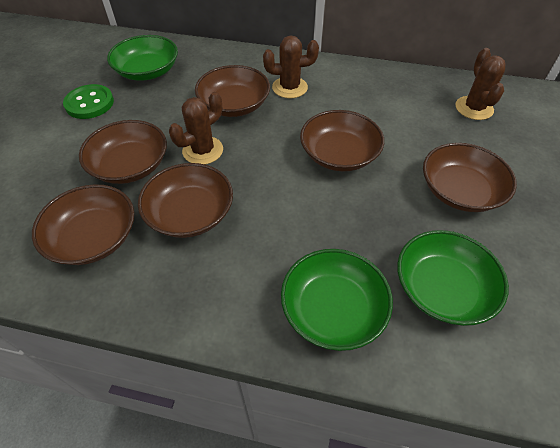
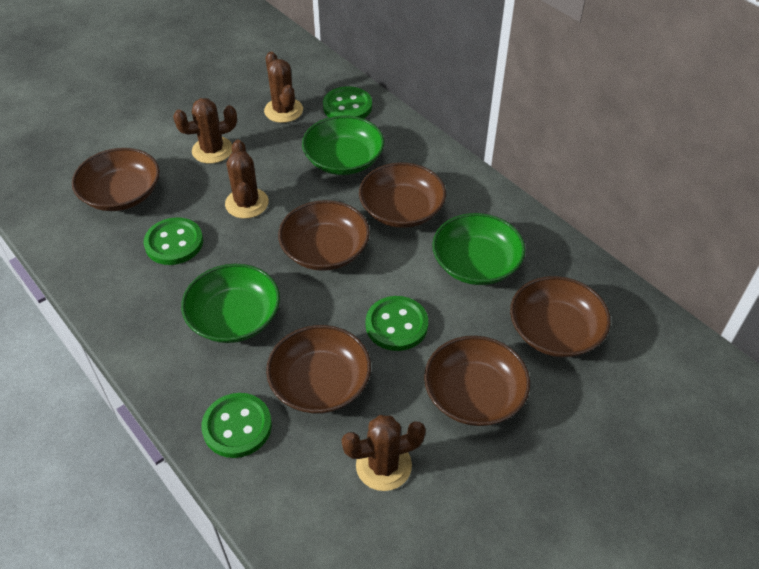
brown cactus: [169,92,223,165] [263,35,319,98] [455,48,506,120] = 3 -> [173,98,237,164] [225,140,269,219] [264,52,303,123] [342,415,426,491] = 4
green button: [63,84,114,119] = 1 -> [144,217,203,265] [201,393,272,458] [323,86,372,119] [366,296,428,351] = 4

